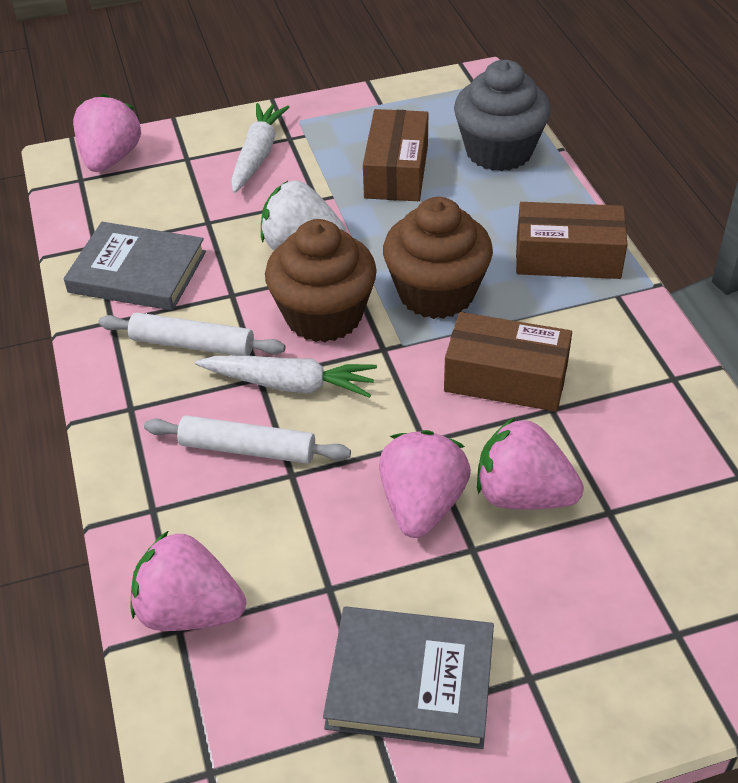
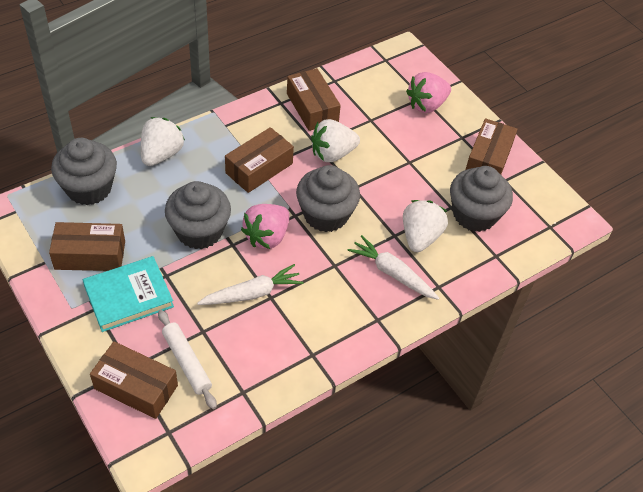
brown box: [363,109,428,201] [444,312,572,412] [516,202,628,279] = 3 -> [49,222,125,271] [90,341,178,419] [225,127,294,193] [287,68,341,131] [465,118,518,174] = 5
brown cupcake: [265,219,377,342] [383,197,493,319] = 2 -> none = 0
grey book: [64,222,206,311] [323,606,494,749] = 2 -> none = 0
grey cupcake: [454,60,551,171] = 1 -> [51,138,117,205] [165,181,231,249] [296,165,360,232] [450,166,513,232] = 4
pink strawberry: [73,94,141,172] [130,530,246,631] [379,430,471,538] [477,417,584,510] = 4 -> [241,204,290,249] [406,72,451,113] = 2
turquoise book: none = 0 -> [83,256,174,332] = 1
white rolling pin: [98,312,286,356] [144,415,351,464] = 2 -> [158,310,217,409] = 1
white strawberry: [261,181,346,250] = 1 -> [141,117,185,166] [311,119,360,162] [403,200,448,252] = 3

